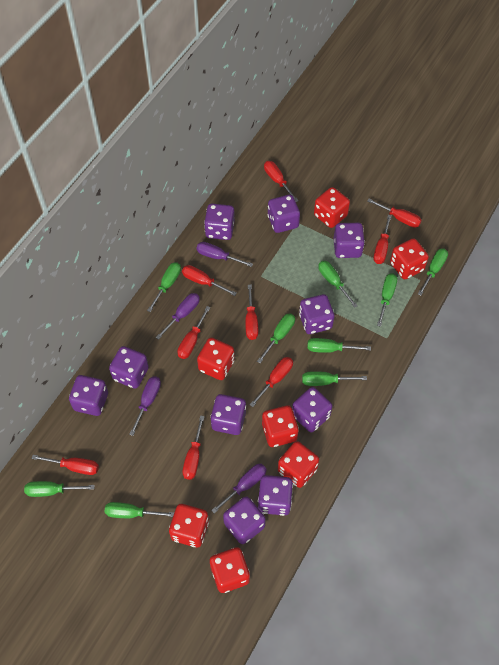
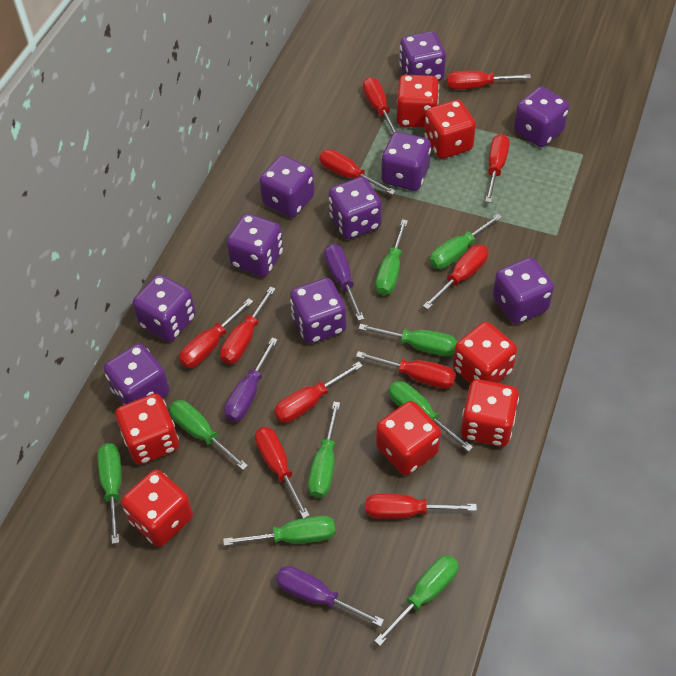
purple screwdriver: [129,376,161,436] [156,293,200,340] [196,242,253,267] [211,464,267,514] = 4 -> [224,337,278,422] [276,566,384,627] [324,244,364,321] = 3
red screwdriver: [31,455,99,475] [177,306,211,359] [182,265,237,296] [182,415,205,480] [245,285,258,340] [250,357,293,407] [264,161,299,202] [367,199,422,228] [373,215,392,264] = 9 -> [179,298,253,368] [220,286,276,364] [255,427,310,518] [274,362,363,423] [319,149,396,195] [356,351,456,389] [363,77,396,134] [366,494,477,519] [423,245,488,310] [447,71,531,89] [485,134,510,203] = 11

